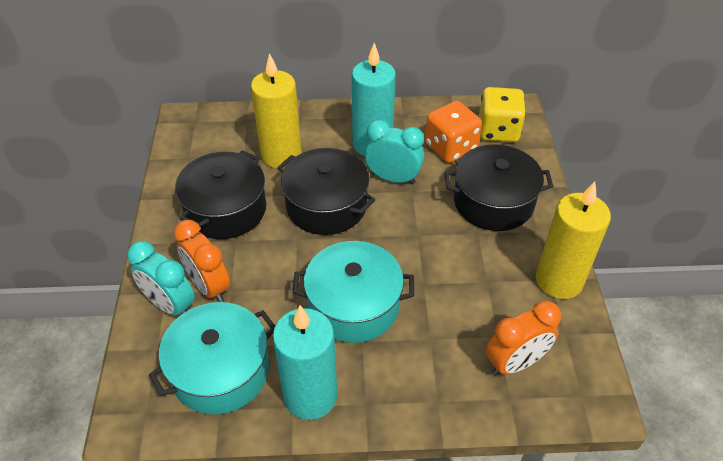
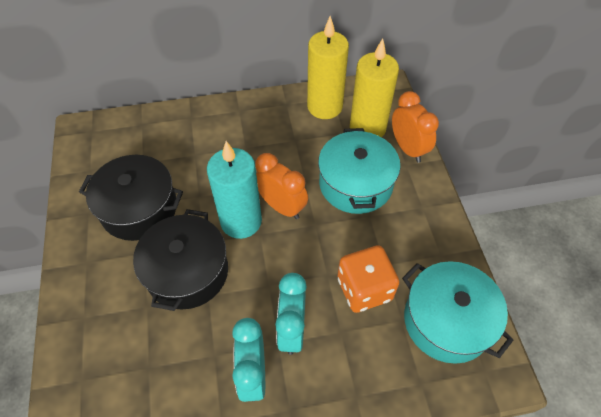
black pot: [175,151,266,239] [277,148,375,235] [444,144,554,231] = 3 -> [79,155,183,241] [133,209,228,311] = 2
turquoise candle: [273,305,337,420] [352,43,396,156] = 2 -> [207,141,262,239] = 1
yellow dice: [479,87,526,142] = 1 -> none = 0

